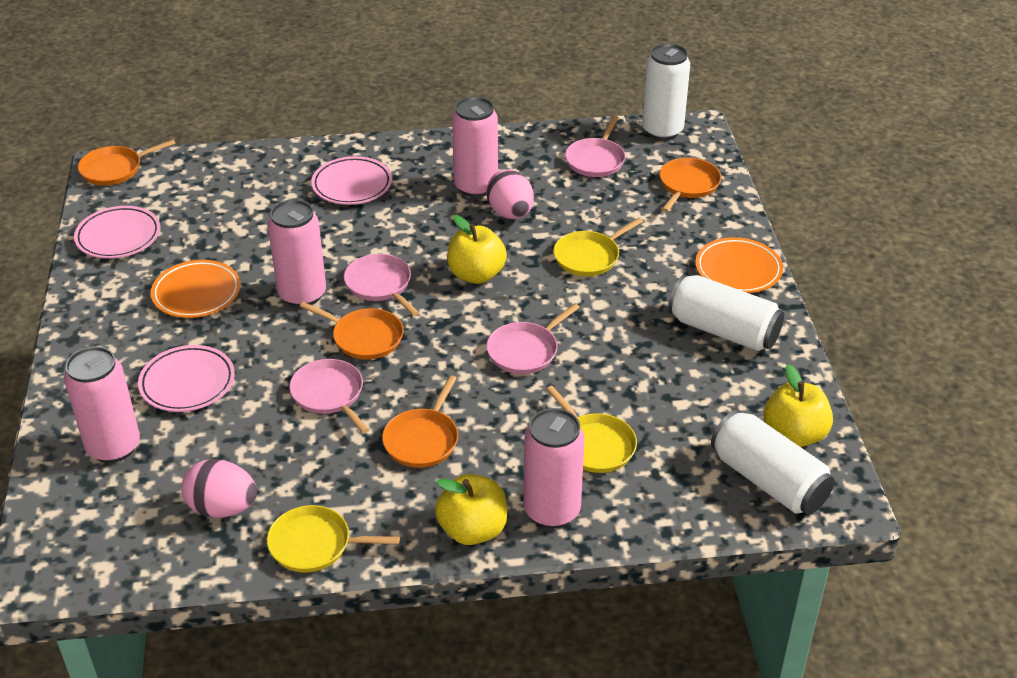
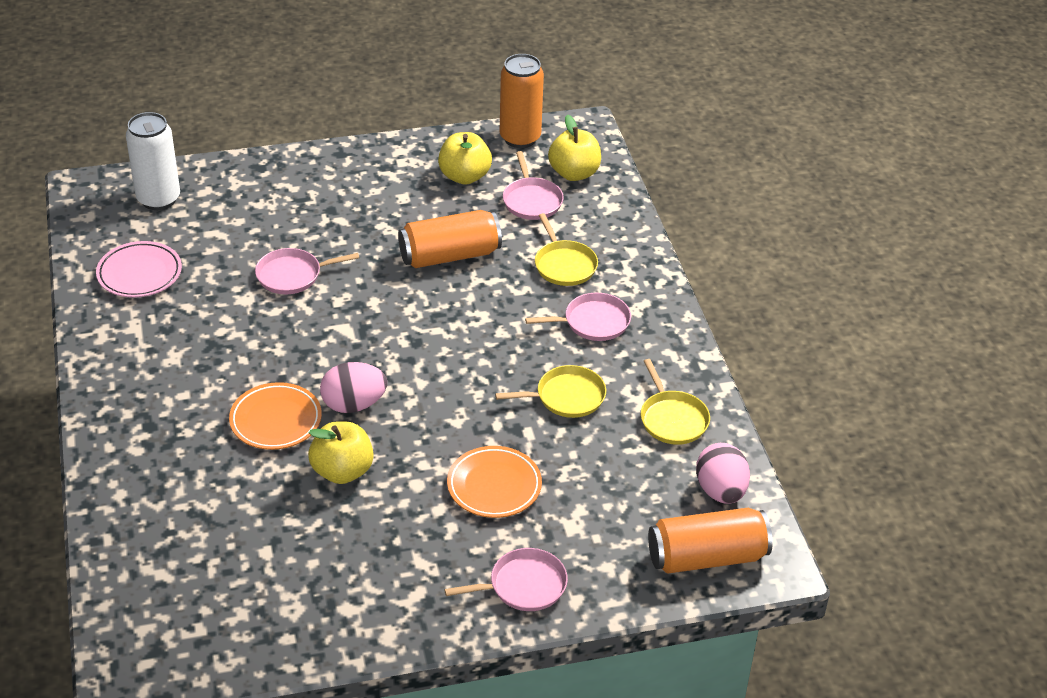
orange can: none = 0 -> [398,210,502,268] [500,54,544,148] [648,508,773,574] = 3
orange pan: [78,140,175,186] [300,302,404,360] [382,375,458,468] [660,158,721,212] = 4 -> none = 0
pink can: [64,346,140,463] [268,199,326,307] [452,97,498,197] [524,408,585,528] = 4 -> none = 0
pink plate: [74,206,160,259] [138,345,235,412] [311,156,392,205] = 3 -> [96,241,182,298] = 1
white can: [642,43,690,140] [668,275,784,351] [711,410,835,515] = 3 -> [126,112,180,210] = 1

